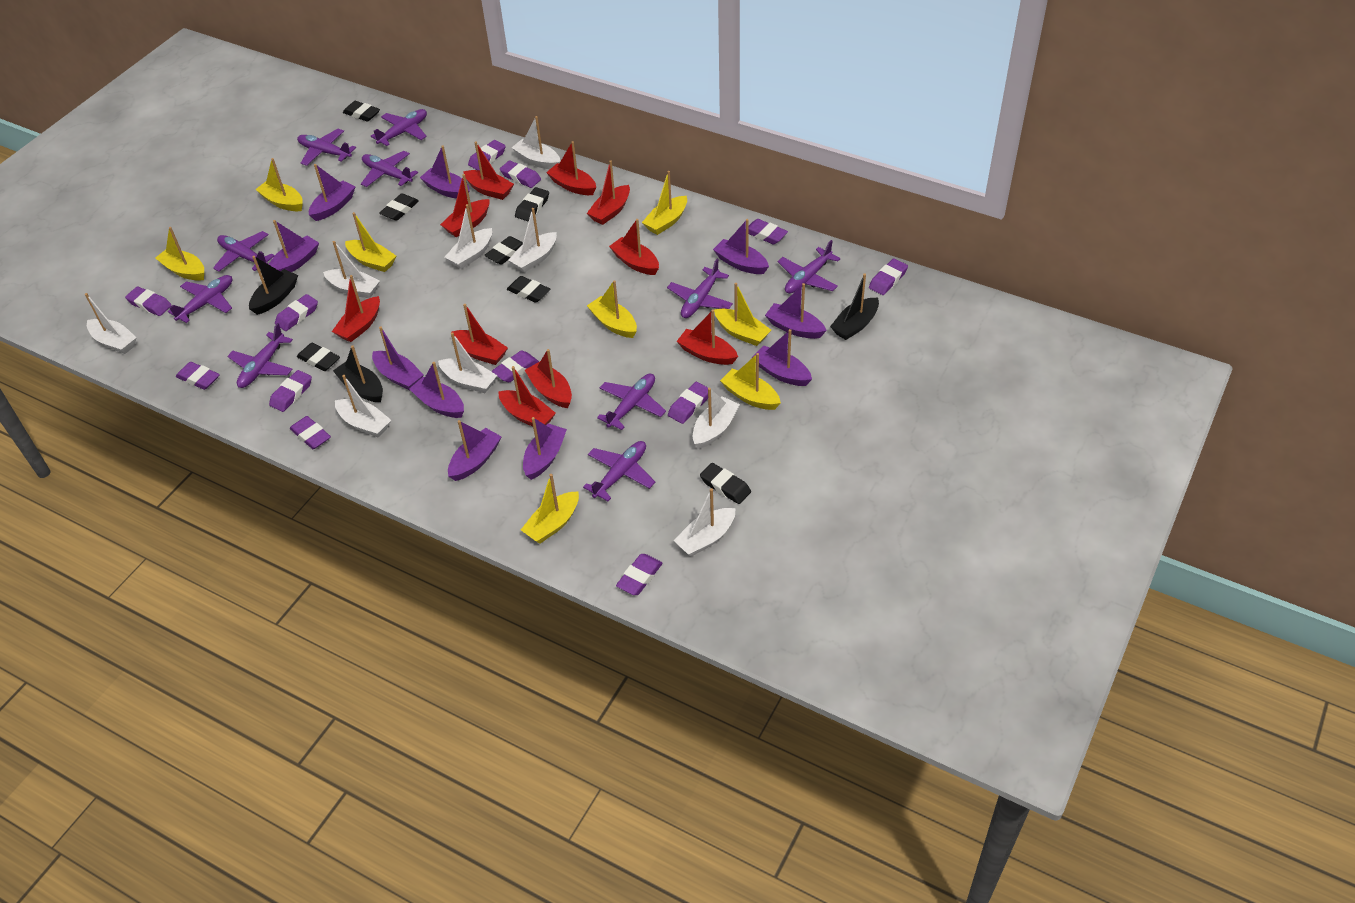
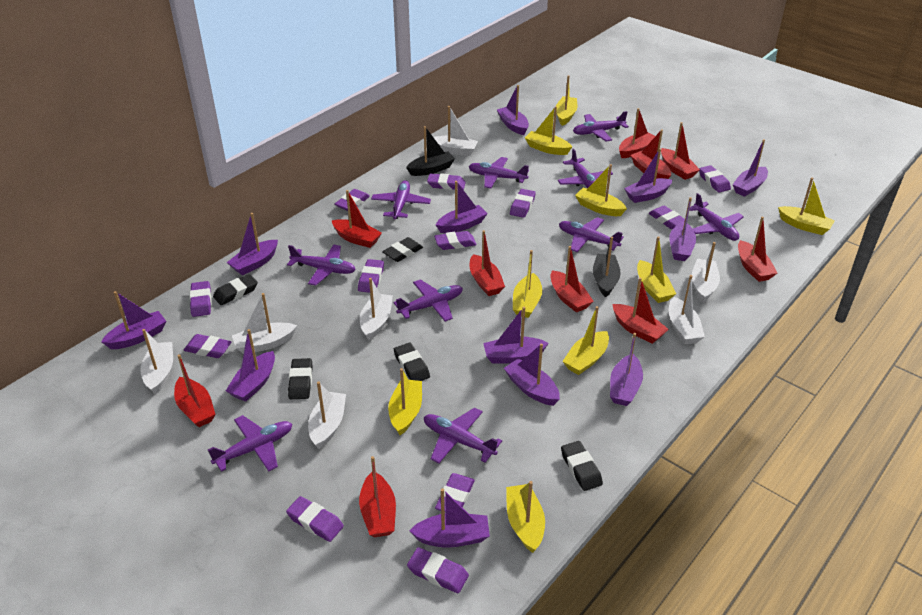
black boat: [249,256,298,315] [333,345,383,402] [830,274,879,340] = 3 -> [406,126,455,176] [593,237,621,297] = 2
black eraser: [297,343,340,371] [343,101,380,122] [379,193,419,221] [484,236,523,265] [507,276,550,303] [515,187,549,221] [700,463,751,504] = 7 -> [213,274,258,305] [288,358,312,399] [382,237,423,262] [394,343,430,381] [561,441,603,491] = 5
purple boat: [269,220,319,272] [309,164,356,221] [372,326,424,390] [409,362,464,418] [420,146,470,199] [448,420,502,481] [523,417,567,480] [713,219,769,274] [752,329,812,386] [765,283,827,339] = 10 -> [101,291,166,349] [226,329,275,402] [227,213,278,275] [409,488,490,548] [436,181,488,233] [483,307,549,364] [497,85,529,135] [504,344,560,406] [610,333,643,406] [624,149,672,203] [669,197,696,261] [733,139,768,197] = 12
white boat: [85,293,137,354] [323,241,380,298] [335,375,391,437] [438,332,497,393] [445,204,492,269] [508,208,557,273] [512,116,560,169] [673,488,736,557] [693,388,740,449] = 9 -> [140,329,173,395] [232,293,297,354] [308,382,346,449] [360,278,393,340] [433,106,478,156] [669,275,705,344] [692,242,720,302] = 7
yellow boat: [155,227,204,281] [255,158,303,211] [345,212,396,272] [521,474,579,543] [587,280,637,338] [642,171,687,235] [714,283,771,346] [720,353,781,410] = 8 -> [388,368,422,435] [506,481,545,553] [513,250,542,318] [525,106,572,155] [556,75,577,126] [563,306,609,375] [575,164,627,216] [637,236,676,303] [778,177,835,235] = 9

